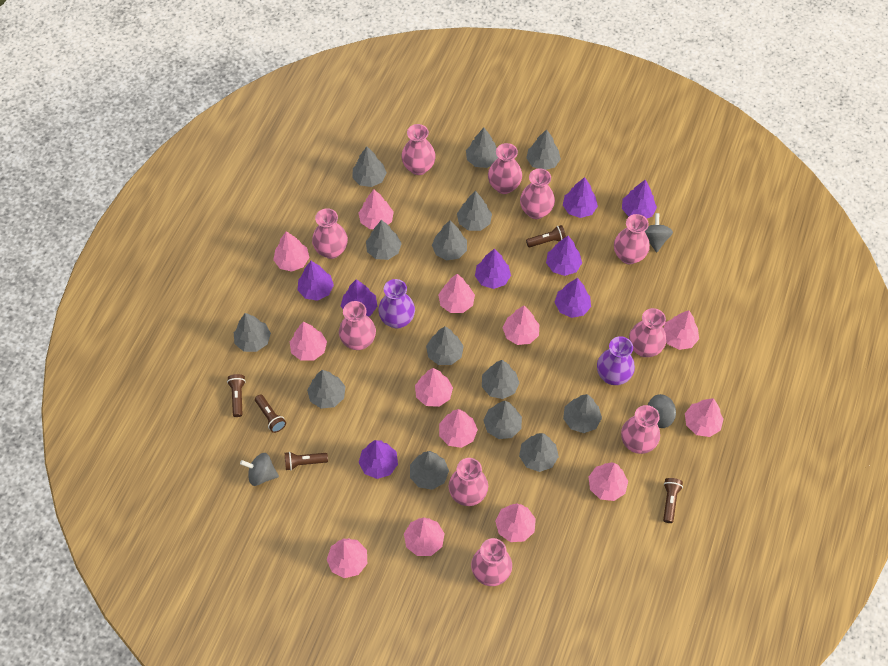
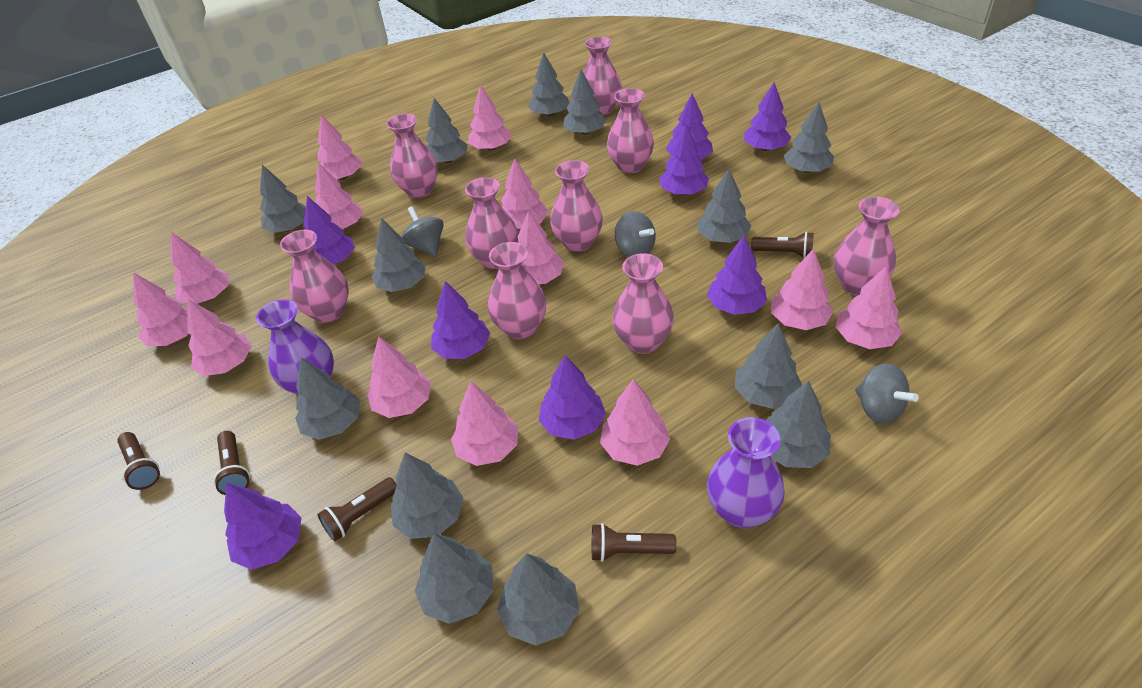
grey tree: [234,313,271,352] [307,370,345,409] [352,146,387,187] [366,220,402,260] [410,451,449,490] [426,326,464,365] [432,220,467,260] [457,191,492,231] [466,128,498,168] [482,360,519,399] [483,401,522,439] [519,433,559,472] [526,129,561,170] [563,394,602,433] = 14 -> [260,165,306,233] [295,358,360,440] [372,218,426,292] [391,452,463,539] [414,533,494,624] [425,98,468,163] [497,553,579,646] [528,52,569,117] [563,70,607,135] [698,169,751,243] [735,324,802,409] [766,381,831,468] [784,102,834,173] = 13
pink vase: [312,208,348,259] [339,301,376,350] [401,124,436,175] [449,458,488,506] [471,538,512,586] [488,143,522,194] [520,168,555,219] [614,214,650,264] [621,405,660,454] [629,308,666,357] = 10 -> [280,230,349,323] [386,114,438,198] [465,177,518,269] [488,242,546,339] [550,160,603,252] [584,37,622,115] [607,88,654,173] [612,253,674,354] [834,197,900,296] = 9

